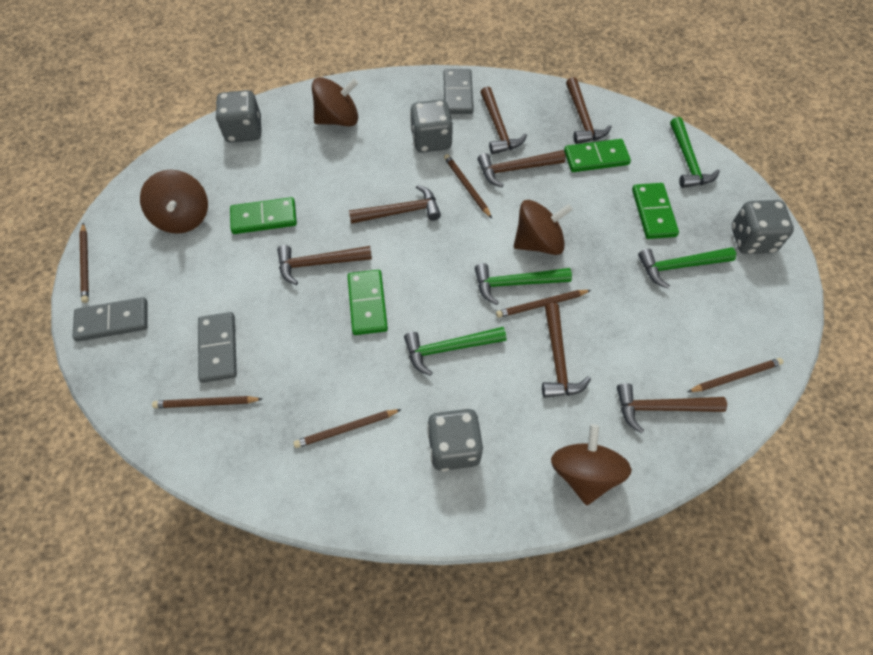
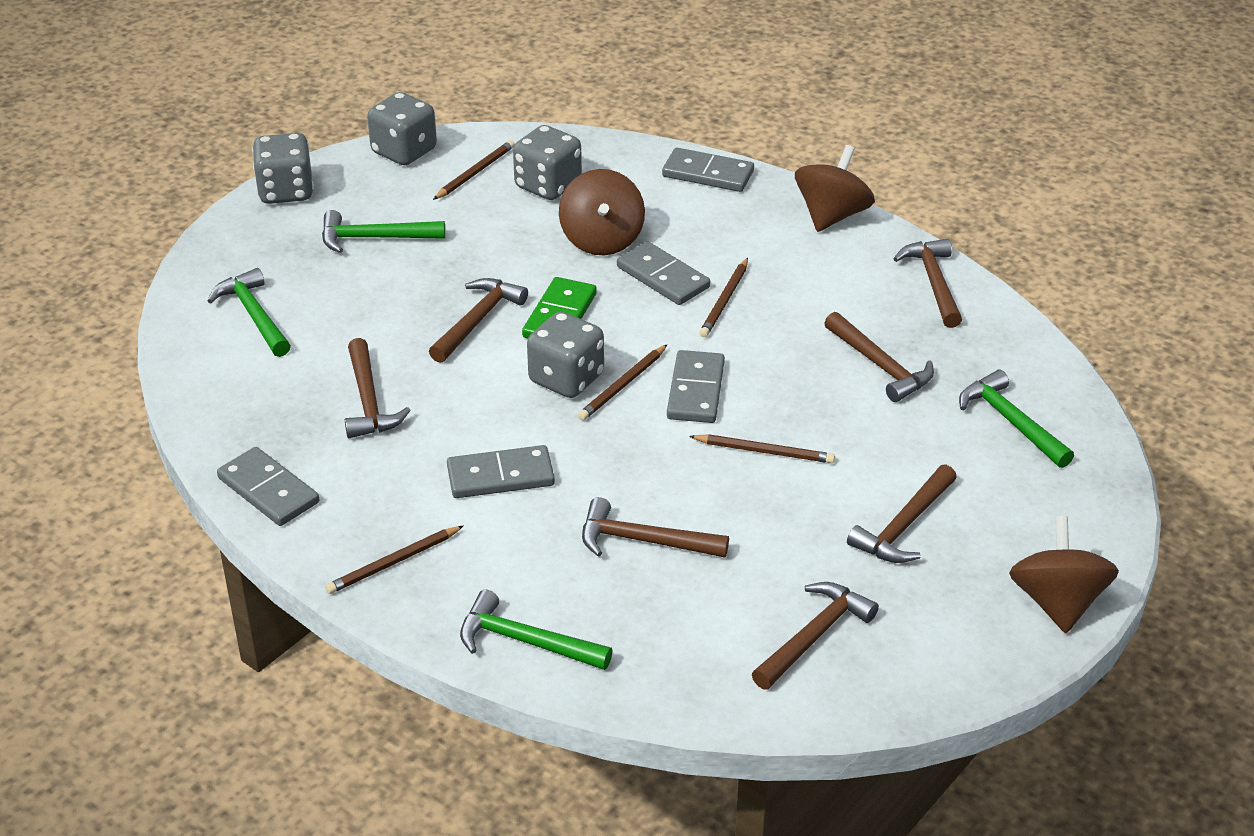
brown pencil: [80,223,89,303] [152,396,262,408] [293,409,402,448] [444,154,492,218] [496,290,591,318] [688,358,784,392] = 6 -> [325,526,463,594] [433,140,515,200] [578,344,668,420] [689,434,835,463] [699,258,748,337] = 5
brown spinning top: [140,170,208,234] [312,77,358,126] [514,200,573,255] [551,424,632,505] = 4 -> [559,169,645,255] [795,145,875,232] [1009,516,1119,633] = 3
green domino: [230,197,297,234] [348,270,388,335] [564,139,631,172] [632,183,679,239] = 4 -> [522,277,597,339] = 1
grey domino: [72,297,148,342] [198,312,237,383] [443,69,474,114] = 3 -> [217,447,319,526] [447,445,555,498] [617,241,710,305] [662,148,754,192] [667,350,725,423] = 5

